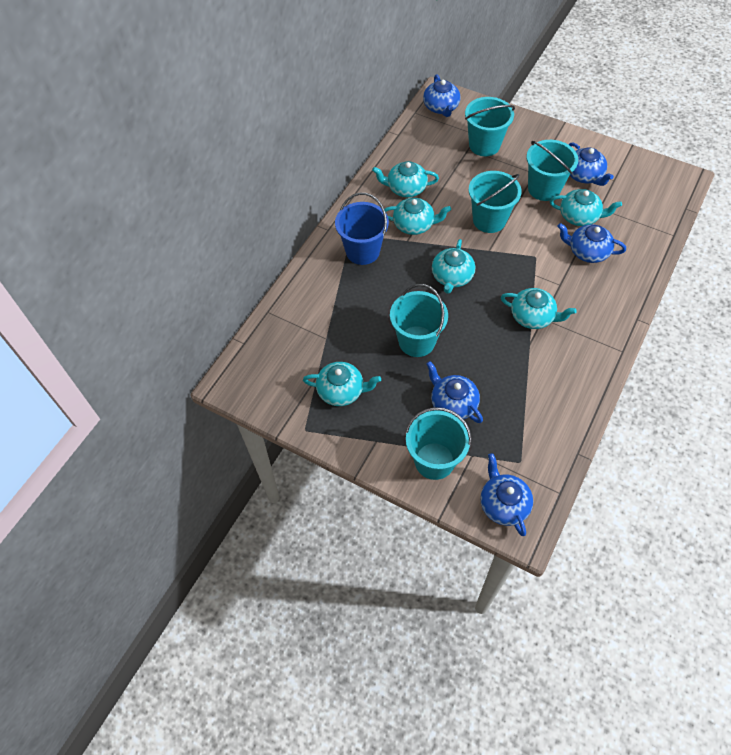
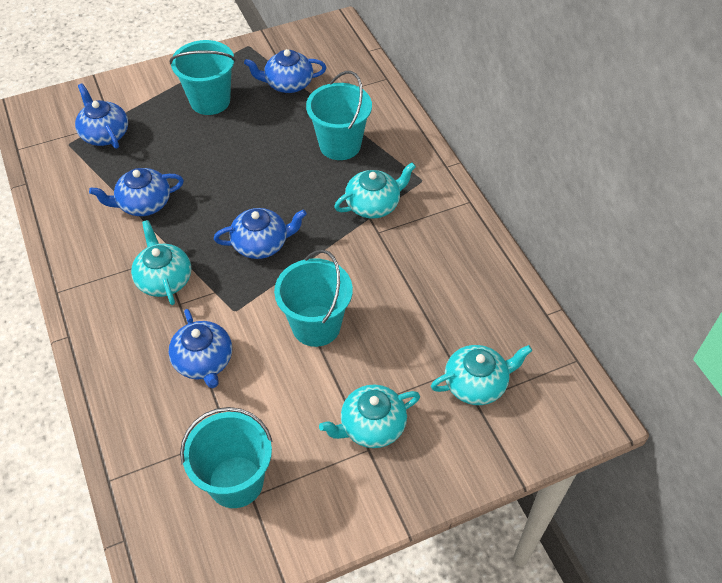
blue bucket: [335,193,389,265] = 1 -> none = 0
turquoise bucket: [390,284,448,357] [405,407,472,480] [465,97,515,156] [469,171,522,233] [526,140,578,201] = 5 -> [169,40,236,115] [180,407,273,508] [274,249,353,347] [306,71,372,160] = 4
turquoise teapot: [303,362,381,406] [372,161,439,197] [384,198,451,235] [432,239,475,294] [501,288,577,329] [550,189,622,226] = 6 -> [131,220,191,305] [319,385,420,448] [334,162,416,219] [431,345,532,405] = 4

